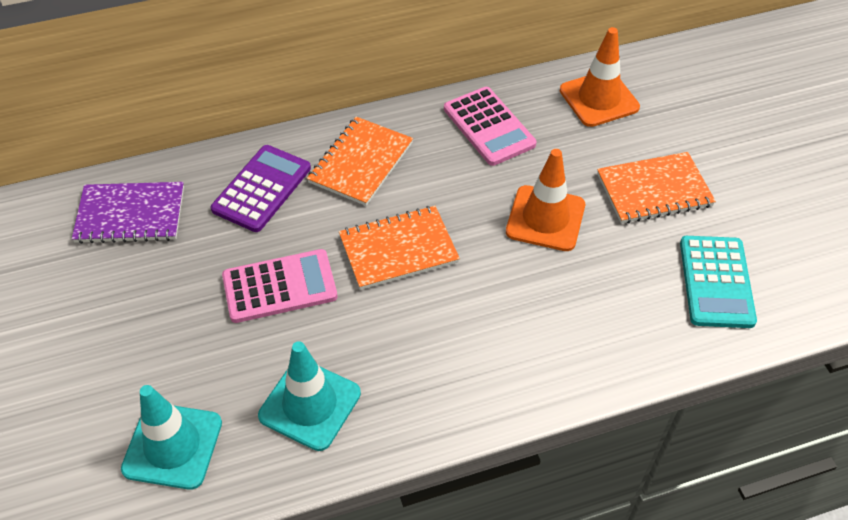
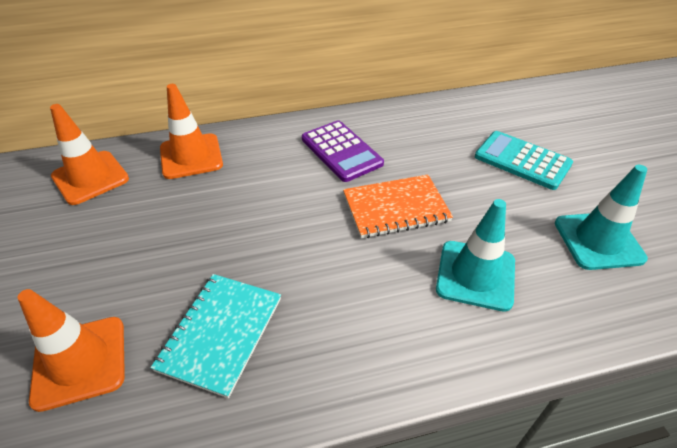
orange notebook: [307,117,413,206] [339,206,460,290] [597,152,716,224] = 3 -> [343,175,453,238] = 1
orange traffic cone: [506,149,585,251] [560,27,640,127] = 2 -> [17,289,125,412] [50,104,129,205] [160,84,223,179] = 3
pink calculator: [222,249,338,323] [444,87,537,166] = 2 -> none = 0
purple notebook: [72,182,184,244] = 1 -> none = 0
turquoise notebook: none = 0 -> [150,274,281,398] = 1

